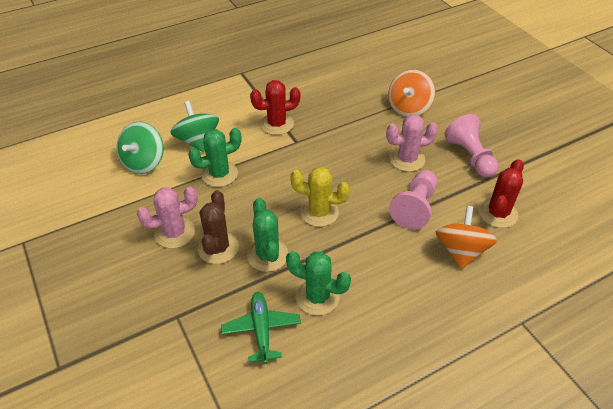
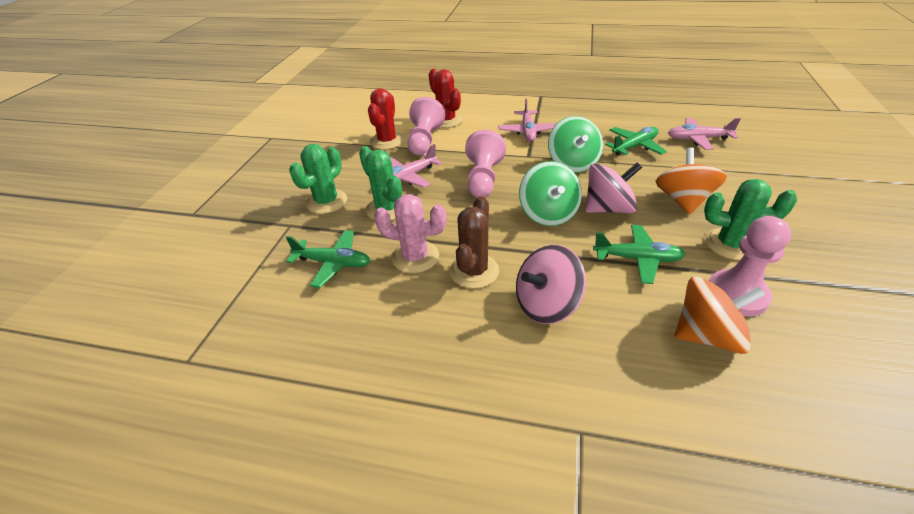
green plane: [221,292,301,364] = 1 -> [286,230,370,288] [593,225,686,284] [605,127,667,156] = 3
pink cactus: [137,186,198,248] [386,115,438,172] = 2 -> [374,194,446,273] = 1
pink pawn: [389,170,437,229] [444,114,498,177] = 2 -> [407,97,446,156] [465,130,506,198] [709,216,791,316] = 3
pink plane: none = 0 -> [390,144,442,188] [498,98,557,142] [668,118,741,150] = 3
pink spinning top: none = 0 -> [516,245,586,324] [585,163,642,213] = 2
yellow cactus: [291,167,350,227] = 1 -> none = 0

